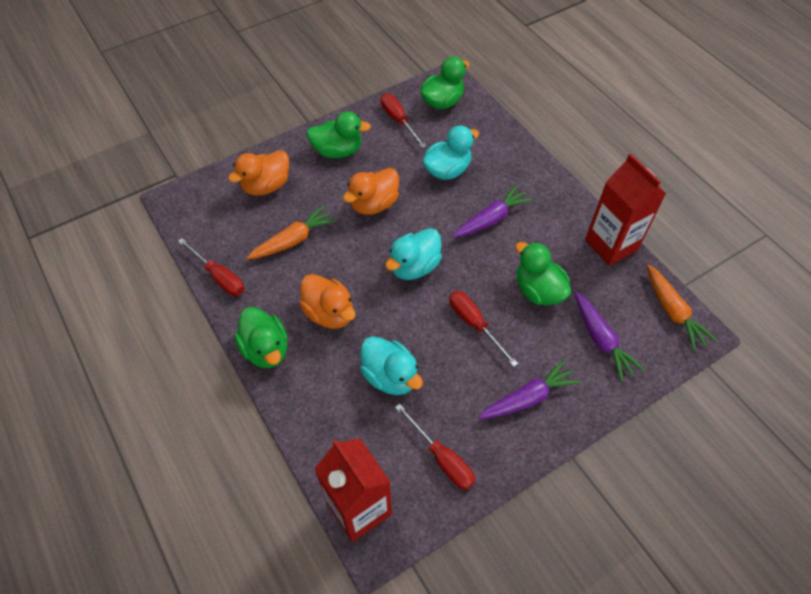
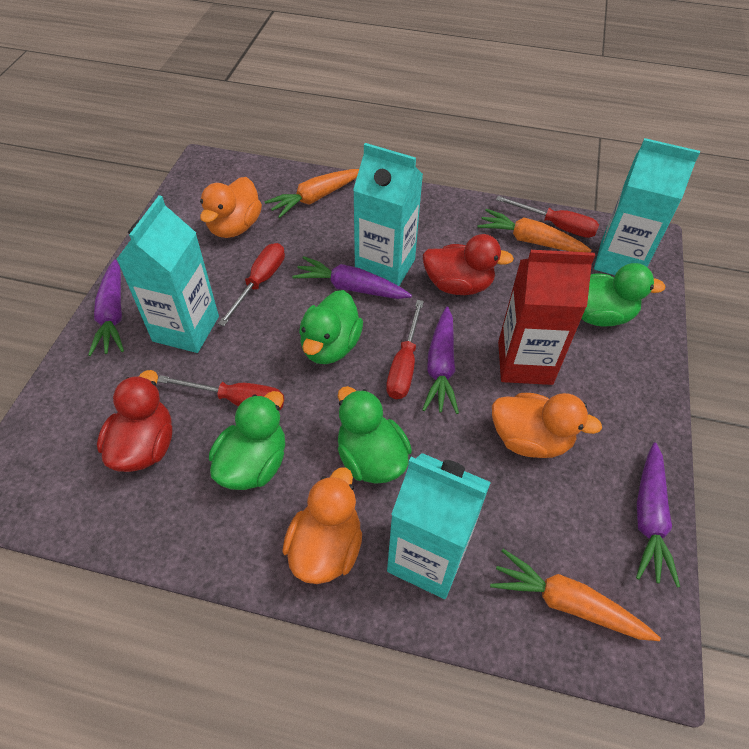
orange carrot: [247,206,336,260] [646,264,717,351] = 2 -> [264,169,359,218] [478,209,591,252] [490,549,661,641] = 3
purple carrot: [453,185,533,238] [478,359,581,419] [575,291,645,382] = 3 -> [88,259,124,356] [292,256,412,299] [422,307,459,414] [636,443,680,588] = 4
red carton: [314,438,392,542] [585,153,667,266] = 2 -> [498,250,595,385] = 1
red duck: none = 0 -> [97,370,172,472] [422,234,514,295] = 2
turquoise carton: none = 0 -> [116,195,219,353] [353,143,423,286] [387,453,491,599] [594,138,700,275] = 4
turquoise duck: [360,336,423,395] [385,228,442,280] [422,125,479,180] = 3 -> none = 0

